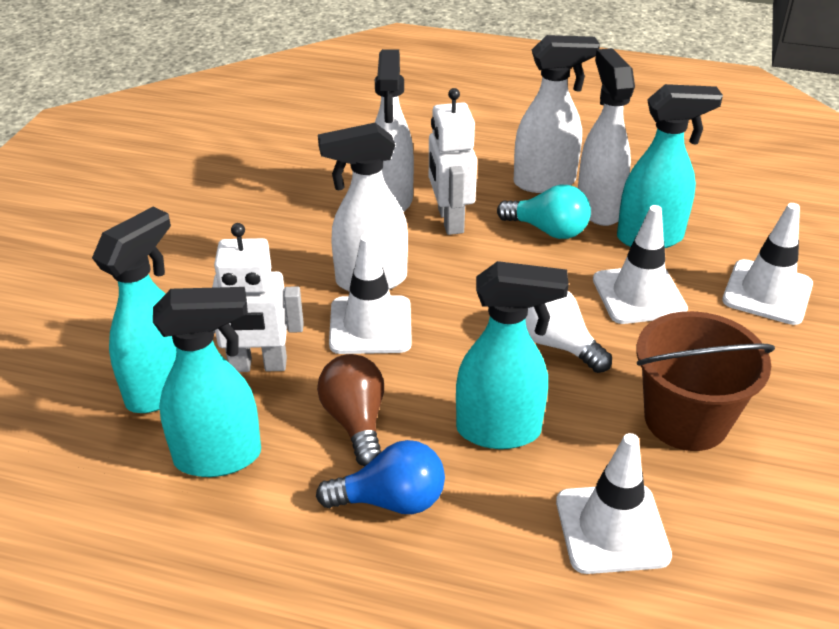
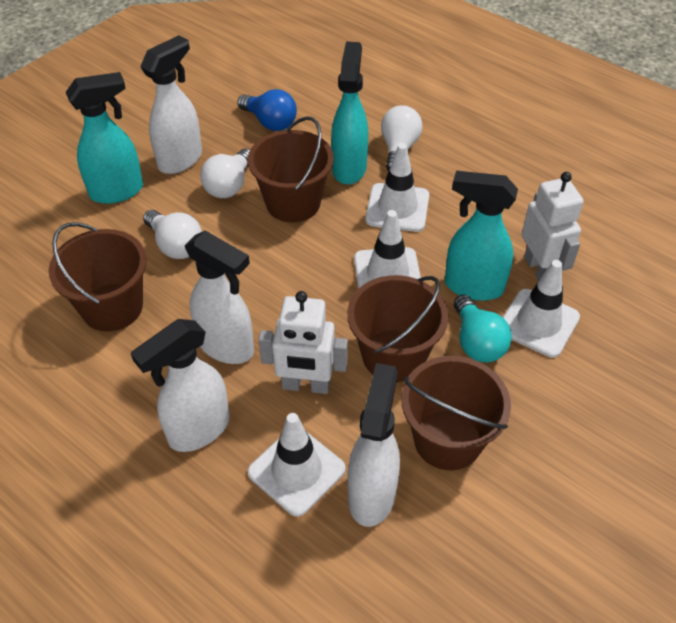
brown bucket: [636,311,775,451] = 1 -> [49,222,147,331] [248,116,334,222] [347,275,448,382] [401,356,511,470] = 4
brown light bulb: [317,354,384,466] = 1 -> none = 0
turquoise spray bottle: [92,207,176,413] [153,287,261,477] [456,261,569,449] [617,84,723,248] = 4 -> [66,72,143,204] [331,41,368,185] [445,171,518,301] = 3
white light bulb: [525,291,612,373] = 1 -> [143,210,202,259] [200,148,250,198] [381,105,422,171] = 3

